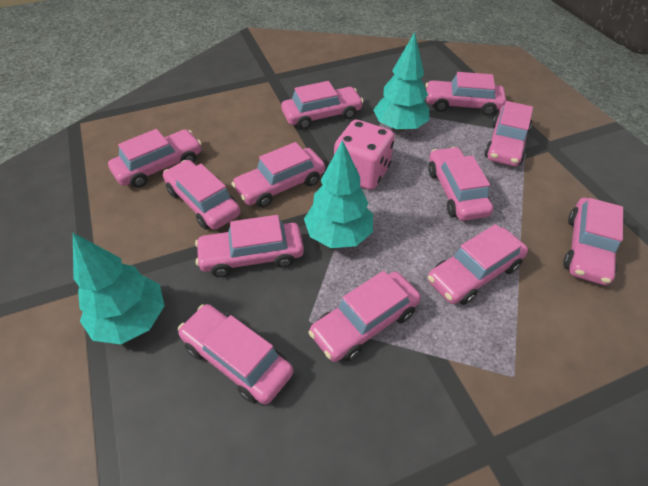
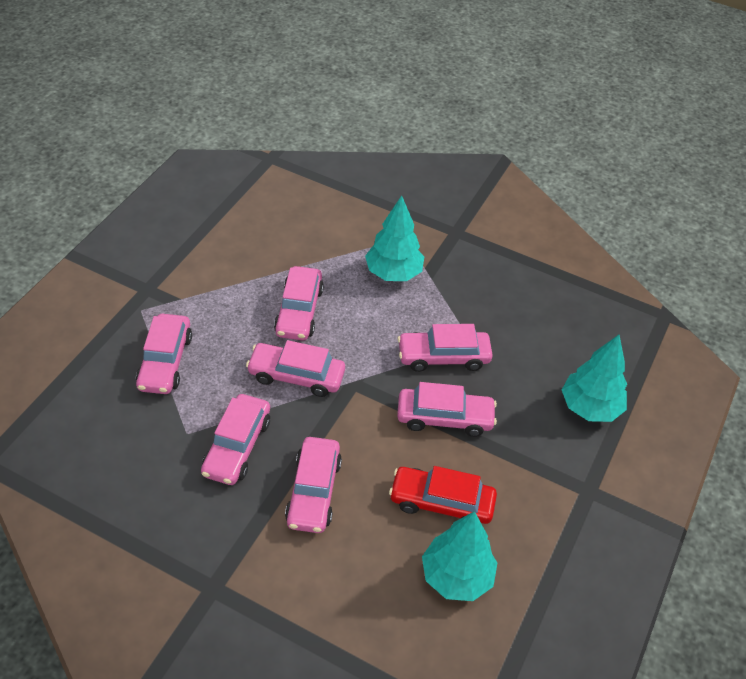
pink car: [108,129,202,188] [163,160,240,230] [178,304,293,405] [195,215,304,277] [231,142,325,208] [281,81,364,129] [308,271,421,362] [425,72,506,116] [428,147,493,221] [428,224,528,305] [485,101,533,166] [563,198,623,285] = 12 -> [136,314,192,394] [201,394,270,485] [246,340,345,397] [274,266,324,340] [285,437,342,533] [397,324,493,372] [397,382,497,437] = 7
pink dice: [334,120,395,190] = 1 -> none = 0
red car: none = 0 -> [389,466,497,524] = 1

